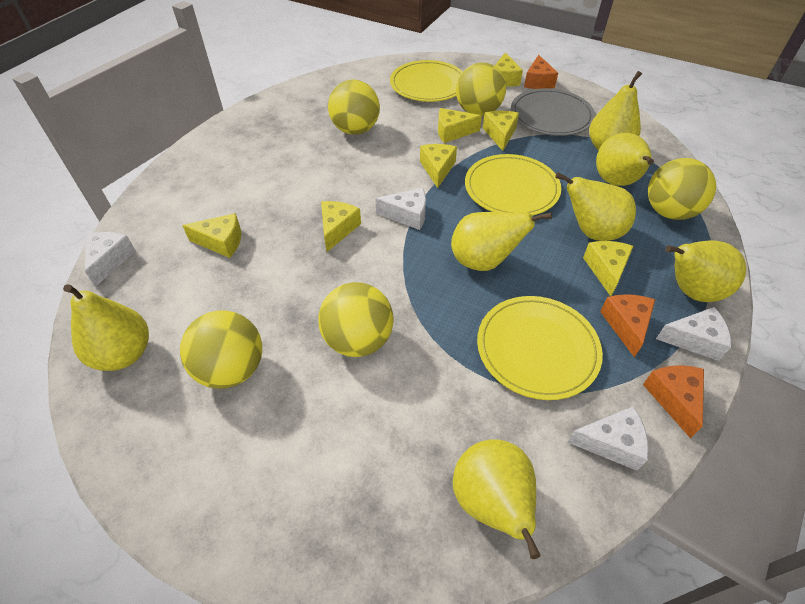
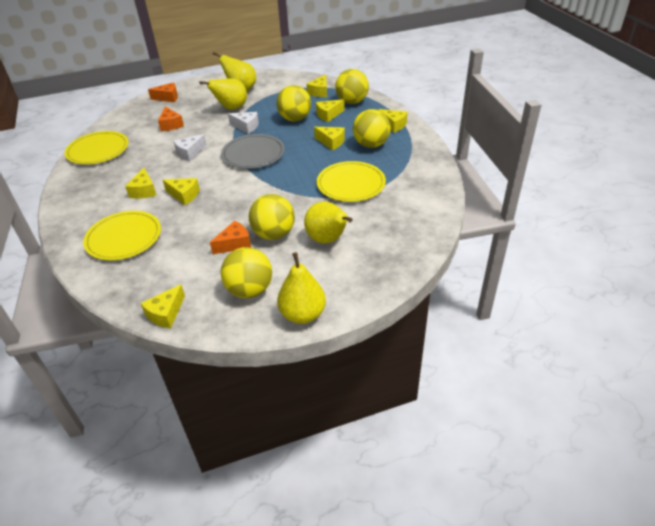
white cheese: [85,232,136,287] [375,188,426,230] [568,406,649,471] [656,307,731,361] = 4 -> [174,134,207,161] [228,112,259,134] = 2
yellow pear: [63,284,149,371] [451,212,552,271] [453,439,541,559] [555,172,636,241] [589,71,642,150] [596,133,654,186] [665,241,746,302] = 7 -> [199,78,247,110] [213,52,256,91] [277,252,326,324] [304,201,353,244] = 4

